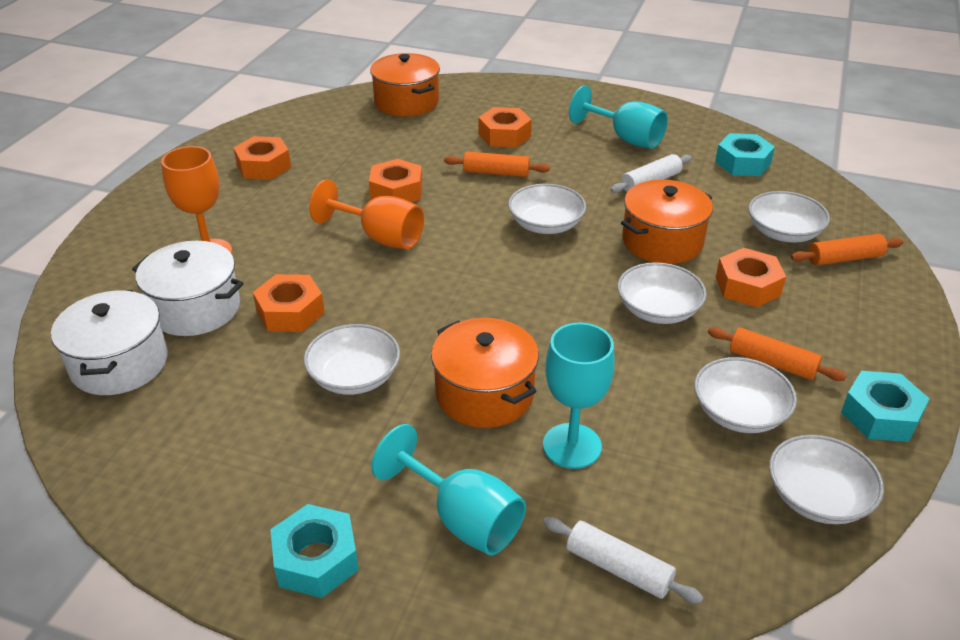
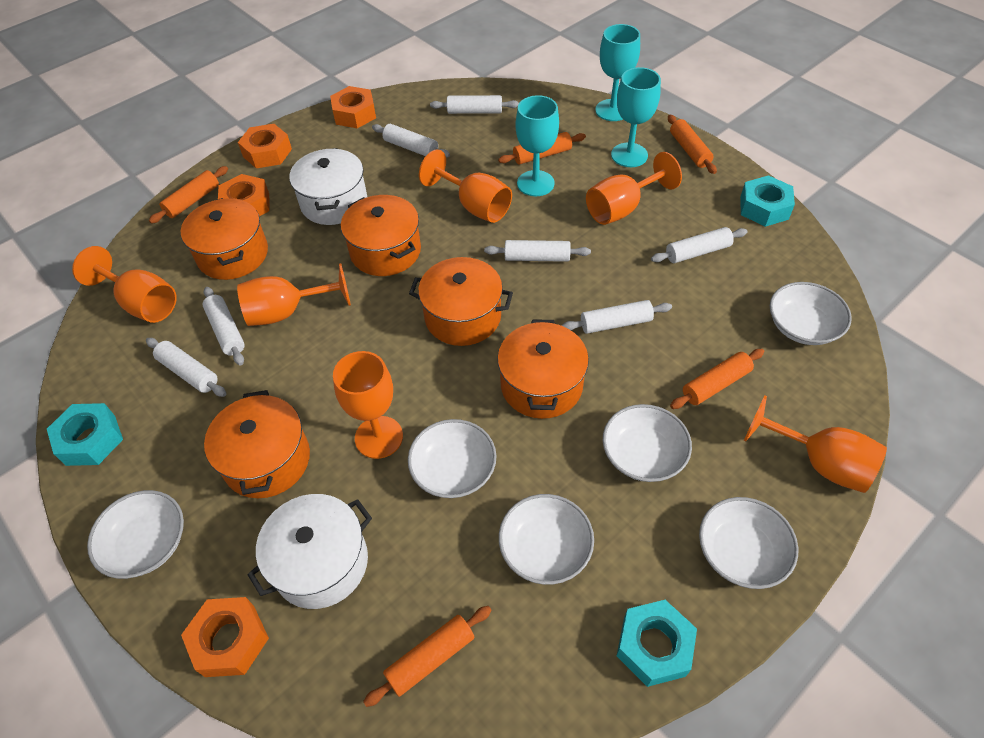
orange goblet: [161,146,232,254] [309,179,424,250] = 2 -> [72,246,177,323] [237,263,351,326] [333,351,403,459] [419,149,512,223] [586,152,682,225] [744,395,887,493] = 6
orange nut: [233,136,291,180] [253,274,325,332] [369,159,422,202] [479,107,532,147] [716,248,786,307] = 5 -> [181,597,269,677] [218,174,269,216] [238,124,292,168] [330,86,376,128] = 4
orange pot: [370,53,440,117] [431,318,539,428] [621,180,713,264] = 3 -> [181,198,268,280] [204,390,310,498] [341,195,421,276] [409,257,513,346] [497,319,589,419] = 5
orange rolling pin: [444,151,550,177] [708,327,847,381] [791,234,903,266] = 3 -> [149,166,228,224] [363,606,492,707] [498,132,586,165] [668,115,717,174] [670,349,764,409] = 5
white rolling pin: [543,517,704,604] [610,154,692,193] = 2 -> [146,338,226,397] [203,287,245,366] [372,124,450,158] [430,95,519,114] [484,240,591,262] [561,300,672,334] [651,227,748,263] = 7

